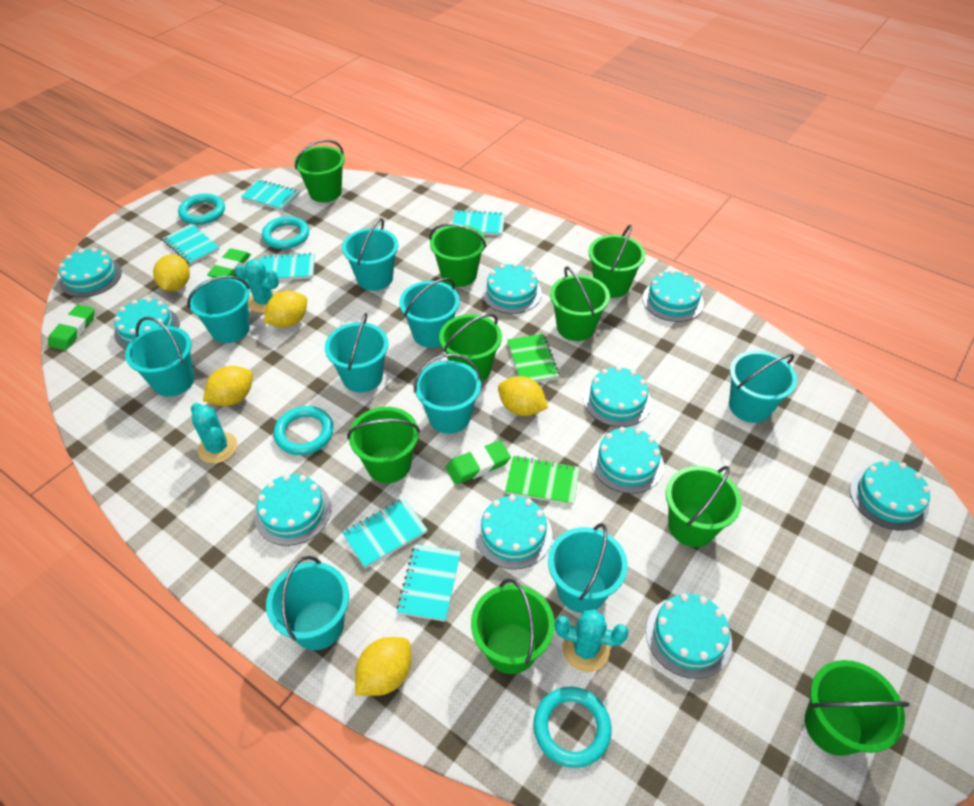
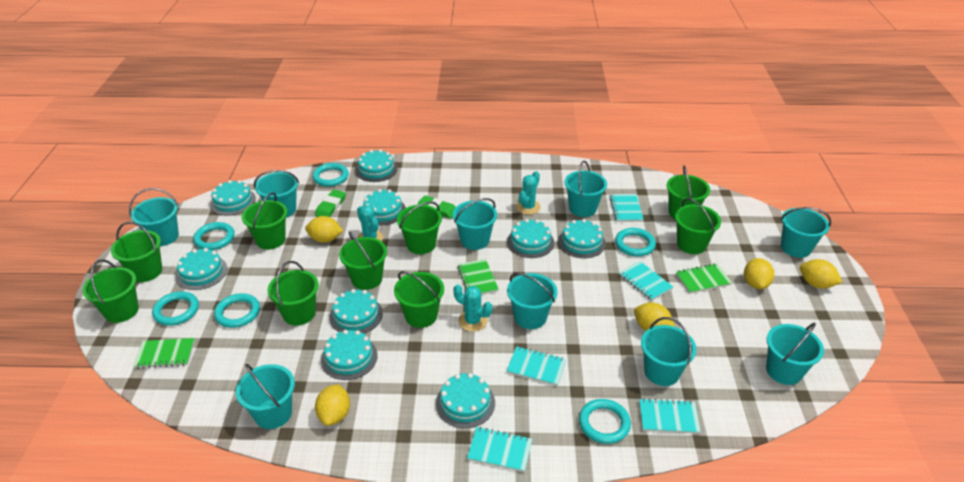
green eraser: [48,305,95,350] [207,248,251,278] [446,440,511,485] = 3 -> [315,190,346,217] [418,195,456,219] = 2
green notebook: [505,456,580,505] [507,334,560,383] = 2 -> [133,338,195,369] [457,259,499,295] [676,263,732,294] = 3
turquoise cake: [59,248,122,298] [114,297,179,350] [254,474,331,546] [475,495,552,569] [482,263,542,314] [583,366,652,427] [591,427,664,494] [643,270,704,322] [646,593,732,679] [850,460,930,531] = 10 -> [176,248,228,290] [210,180,256,216] [321,330,378,380] [330,289,383,334] [355,149,398,182] [363,189,406,225] [436,373,495,428] [507,219,554,258] [558,219,606,258] = 9
turquoise notebook: [163,224,220,265] [241,180,300,211] [260,253,315,280] [342,498,428,569] [397,544,461,622] [453,210,505,236] = 6 -> [467,427,532,472] [507,346,566,386] [610,194,644,222] [619,261,673,301] [639,398,701,434] = 5
turquoise ring: [178,194,225,225] [262,216,309,249] [274,406,334,455] [533,687,612,768] = 4 -> [152,291,199,326] [193,222,235,250] [214,293,260,328] [312,163,349,187] [579,399,631,444] [615,228,656,256] = 6

